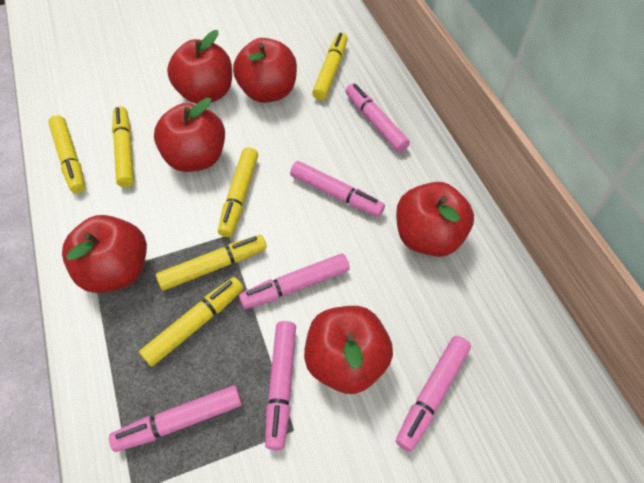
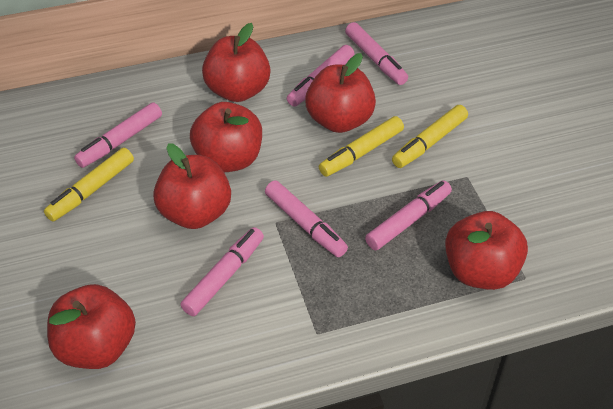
yellow marker: [48,115,85,193] [112,106,134,187] [139,277,244,367] [156,235,267,291] [218,147,258,237] [312,33,348,100] = 6 -> [44,148,134,222] [319,116,404,177] [392,105,468,168] = 3

